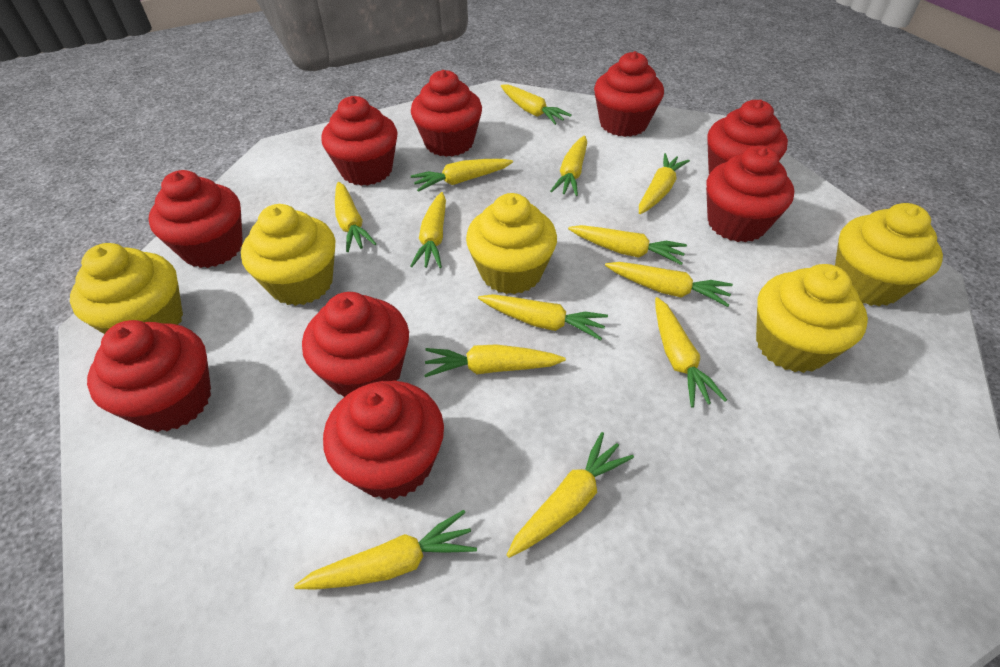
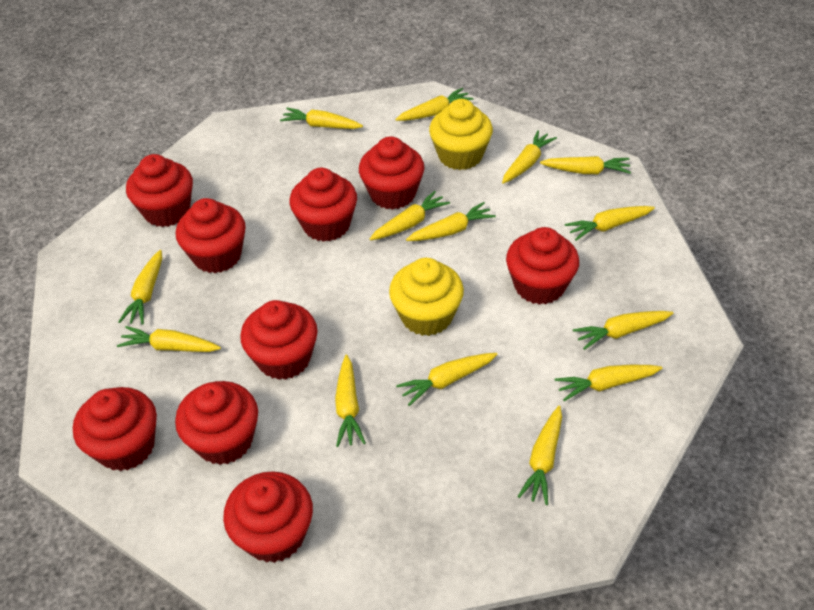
yellow carrot: [294,510,477,589] [335,182,376,252] [411,159,513,192] [411,192,446,268] [424,344,566,377] [478,294,608,340] [501,85,572,125] [507,432,634,558] [550,136,587,196] [568,225,687,265] [605,262,733,307] [639,153,690,214] [655,297,727,408] = 13 -> [117,326,221,352] [118,250,162,325] [280,108,363,129] [335,355,366,447] [370,191,450,240] [395,88,473,121] [396,353,497,406] [406,202,496,241] [502,130,557,184] [517,406,562,505] [540,156,631,174] [554,365,663,401] [565,206,655,240] [573,311,673,350] = 14
yellow cupcake: [70,243,183,334] [241,204,335,306] [466,193,557,294] [756,264,868,373] [835,203,943,306] = 5 -> [389,258,464,336] [429,99,493,170] = 2

